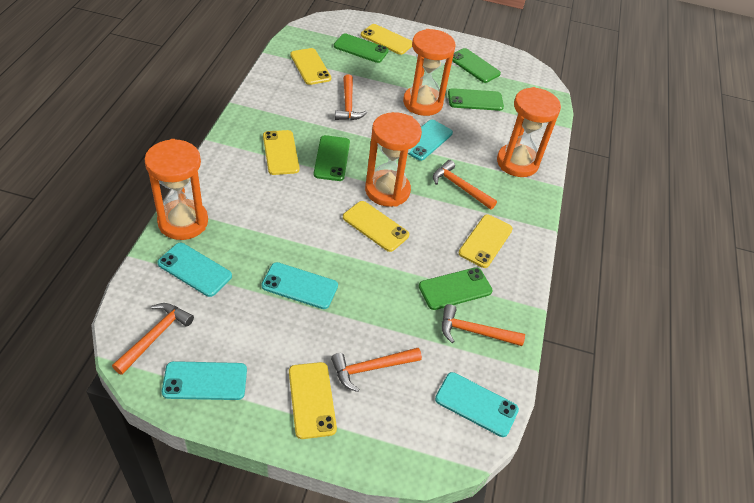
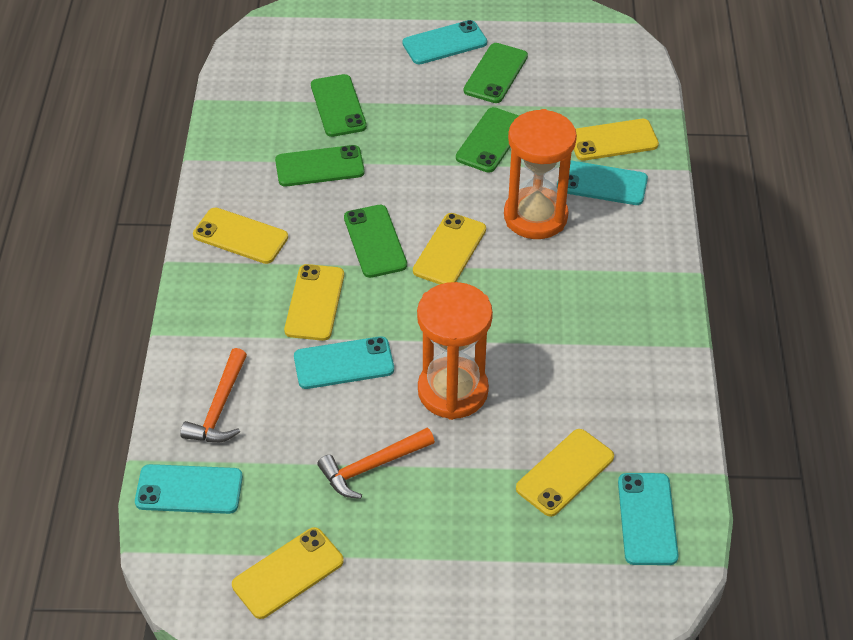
orange hammer: [112,303,194,375] [331,348,422,392] [335,75,367,120] [433,160,497,210] [442,304,525,346] = 5 -> [180,348,247,442] [317,428,435,499] = 2
orange hourglass: [144,139,208,240] [365,112,422,207] [403,29,455,116] [497,87,561,177] = 4 -> [417,282,493,420] [504,109,577,239] = 2

